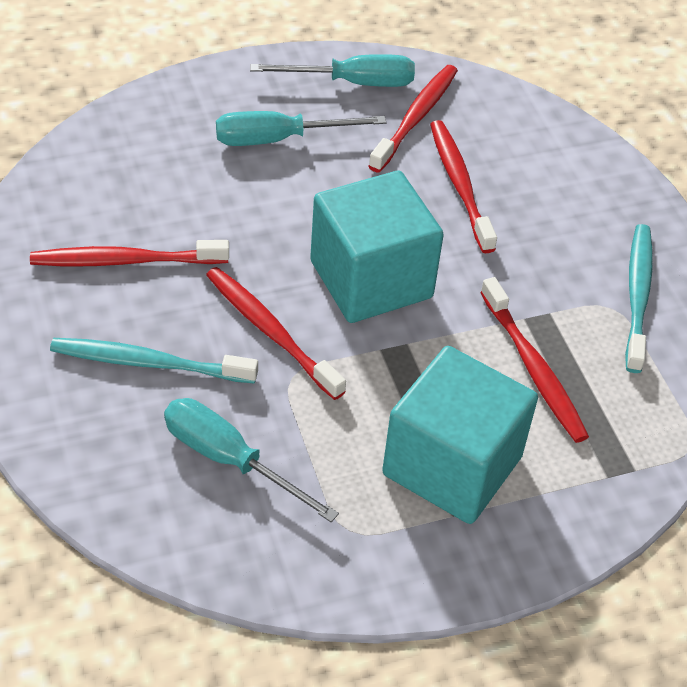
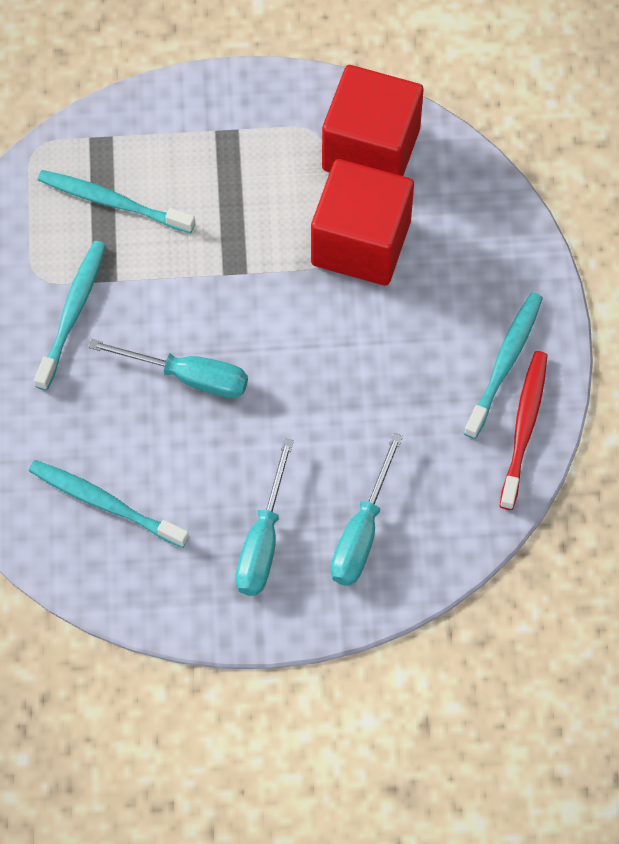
red cube: none = 0 -> [311,159,414,285] [322,65,424,176] = 2
red toothbrush: [30,240,229,266] [206,267,346,400] [368,65,458,173] [430,120,497,253] [480,277,589,443] = 5 -> [500,351,547,510] = 1
turquoise cube: [310,171,444,323] [382,346,538,524] = 2 -> none = 0
turquoise toothbrush: [50,338,258,384] [625,224,652,373] = 2 -> [29,460,189,548] [34,241,106,391] [38,170,195,233] [464,292,543,439] = 4

